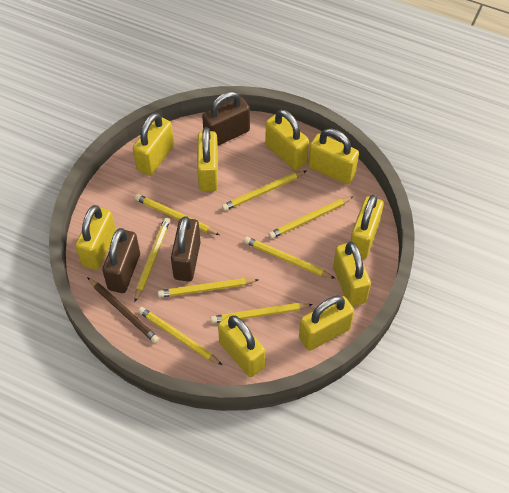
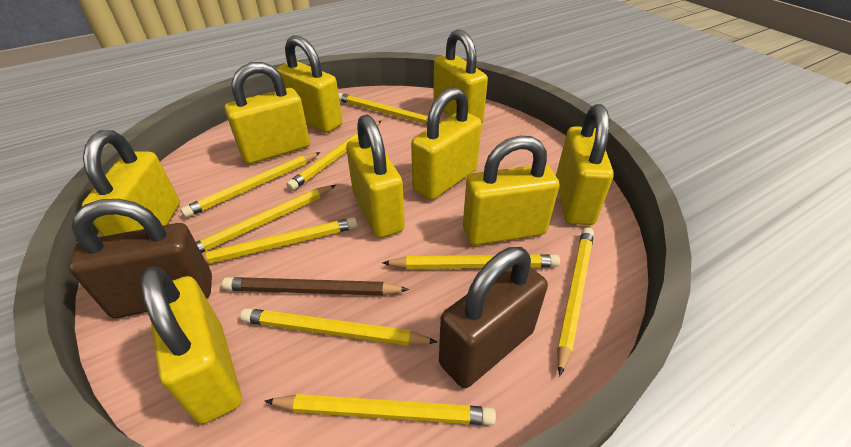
brown padlock: [102,228,140,293] [171,216,201,282] [202,91,250,146] = 3 -> [69,199,212,318] [439,247,548,388] = 2
yellow pencil: [134,217,170,303] [135,194,220,235] [138,307,222,365] [158,278,259,298] [211,303,313,323] [222,171,306,211] [244,237,335,279] [269,196,354,239] = 8 -> [181,152,321,218] [196,185,336,253] [202,217,357,264] [240,308,438,346] [265,394,496,425] [286,121,381,191] [338,93,428,125] [382,254,560,269] [557,227,594,376] = 9

